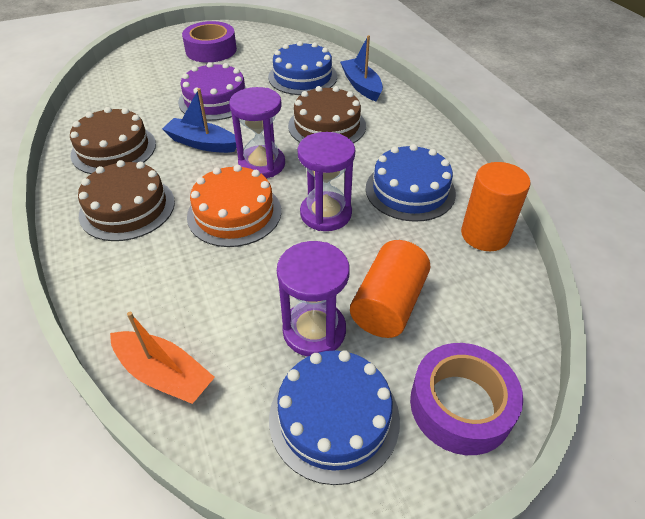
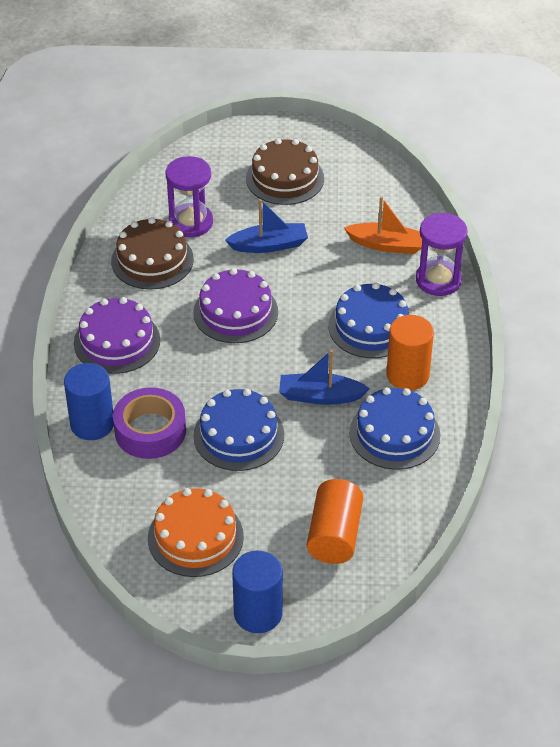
blue cylinder: none = 0 -> [64,363,114,440] [232,551,283,633] = 2
brown cake: [70,107,156,174] [78,160,175,241] [288,86,366,143] = 3 -> [111,217,194,290] [246,138,324,205] = 2
purple cake: [178,62,246,121] = 1 -> [74,297,160,374] [193,268,278,343] = 2
purple hourglass: [229,87,285,178] [277,241,350,357] [297,132,355,231] = 3 -> [166,156,213,237] [416,213,467,296] = 2
purple tape: [182,21,237,63] [410,343,523,455] = 2 -> [113,387,186,459] = 1

